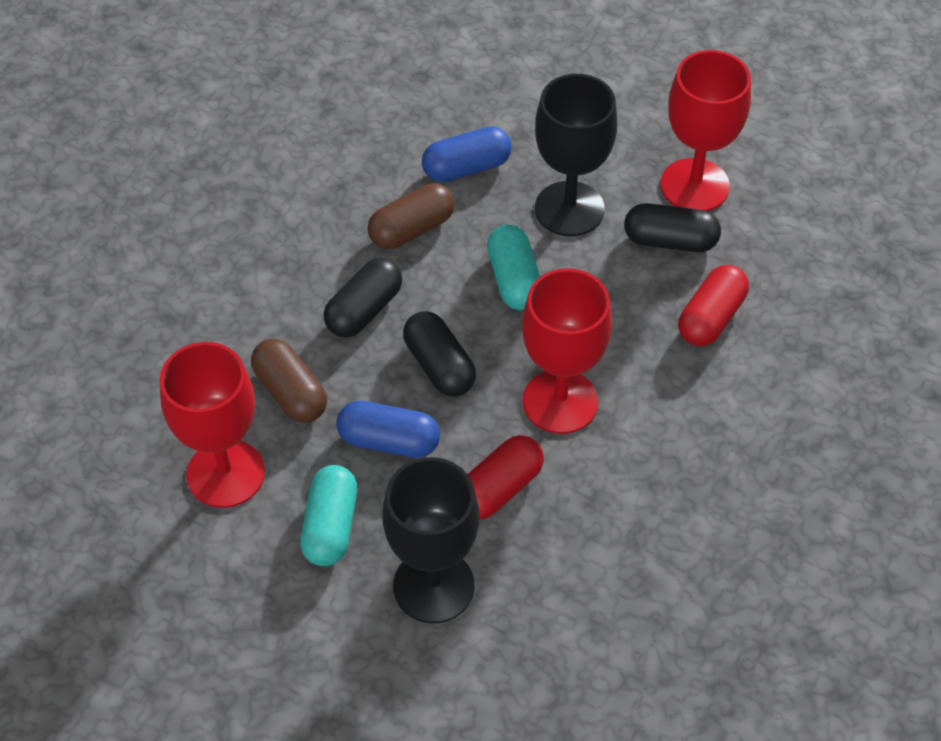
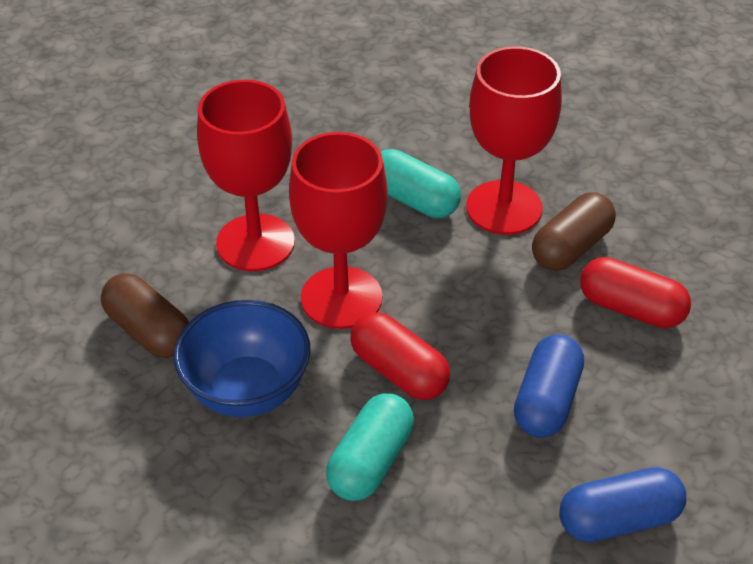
black capsule: [324,258,402,338] [403,311,476,397] [624,203,721,252] = 3 -> none = 0
black goblet: [382,457,479,623] [535,74,617,236] = 2 -> none = 0
blue bowl: none = 0 -> [174,300,311,417] = 1

